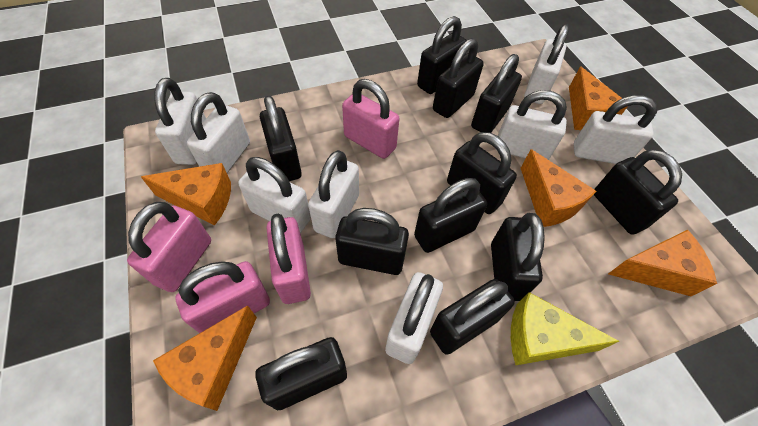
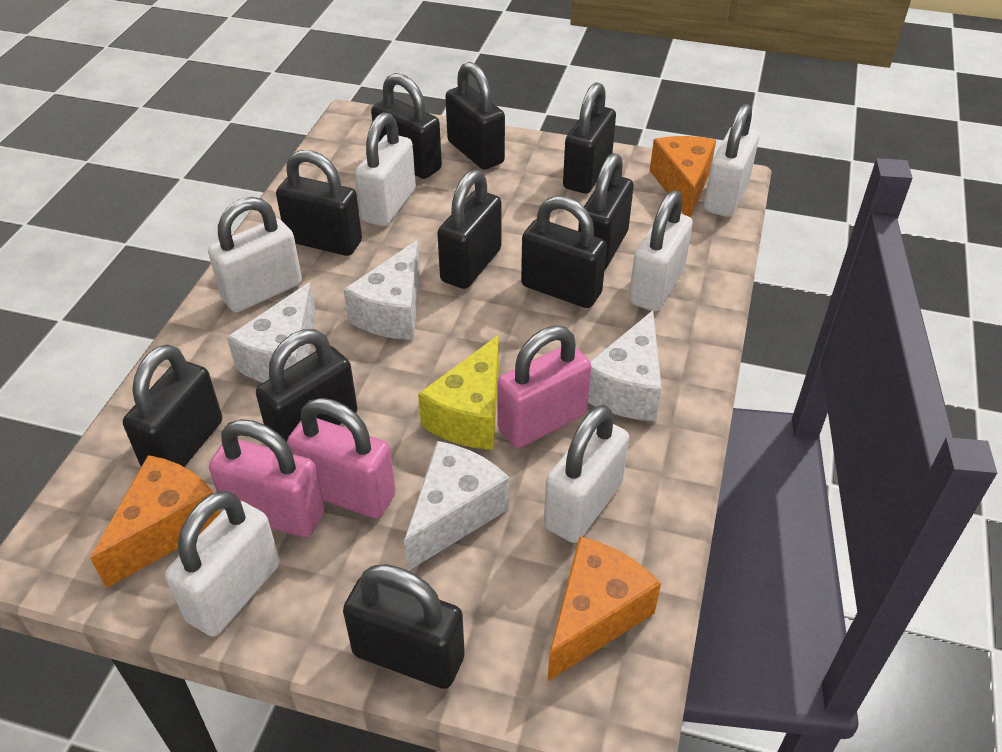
black padlock: [255,337,347,410] [260,96,302,181] [335,208,409,275] [414,178,487,253] [417,16,467,94] [430,279,515,355] [433,38,484,118] [447,132,517,214] [471,54,522,133] [491,213,545,301] [594,149,682,235] = 11 -> [123,344,222,467] [256,329,357,442] [276,150,362,256] [343,564,465,689] [371,73,442,179] [437,170,502,289] [445,62,505,170] [521,196,607,308] [563,82,616,193] [578,153,634,269] = 10
orange cheese: [141,163,231,226] [153,305,257,411] [521,149,596,227] [569,66,628,130] [608,230,717,296] = 5 -> [90,455,220,588] [547,536,661,682] [650,136,716,217] = 3
pink padlock: [127,202,211,292] [175,261,270,333] [267,214,311,304] [342,79,399,159] = 4 -> [209,419,325,538] [287,398,396,518] [497,326,591,448] = 3
white cheese: none = 0 -> [227,282,316,383] [343,240,420,340] [404,441,510,571] [588,310,662,421] = 4
white padlock: [154,78,206,165] [187,92,250,173] [238,157,311,233] [308,150,359,238] [385,272,443,364] [498,90,567,160] [524,24,569,104] [574,95,657,164] = 8 -> [165,491,280,637] [208,197,302,313] [355,112,416,226] [544,405,629,543] [629,190,693,311] [704,104,759,217] = 6

